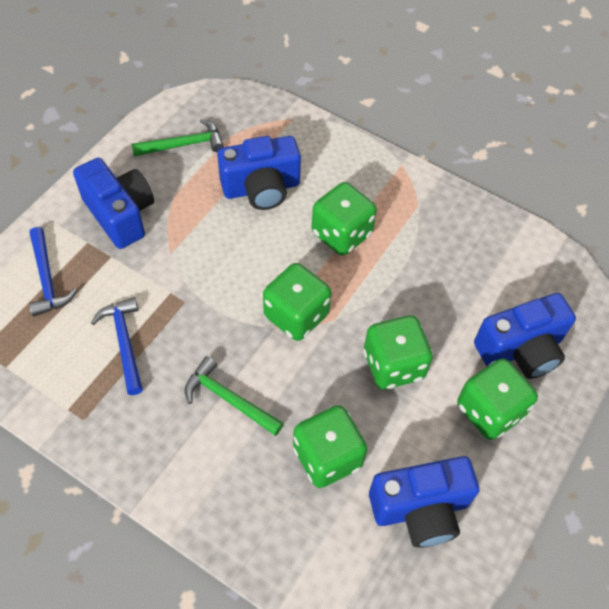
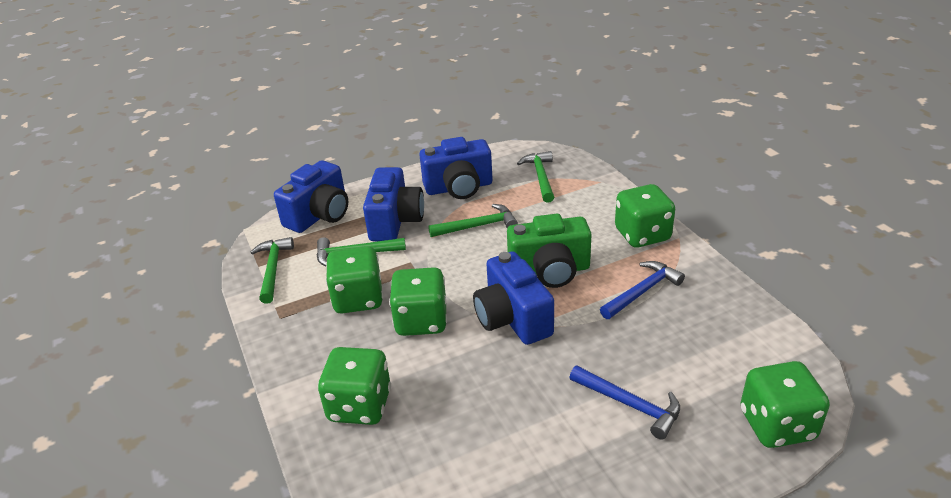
green camera: none = 0 -> [507,214,592,288] = 1
green hammer: [131,119,224,157] [185,356,284,436] = 2 -> [250,237,294,304] [317,237,406,266] [428,204,518,237] [517,151,554,203] = 4

